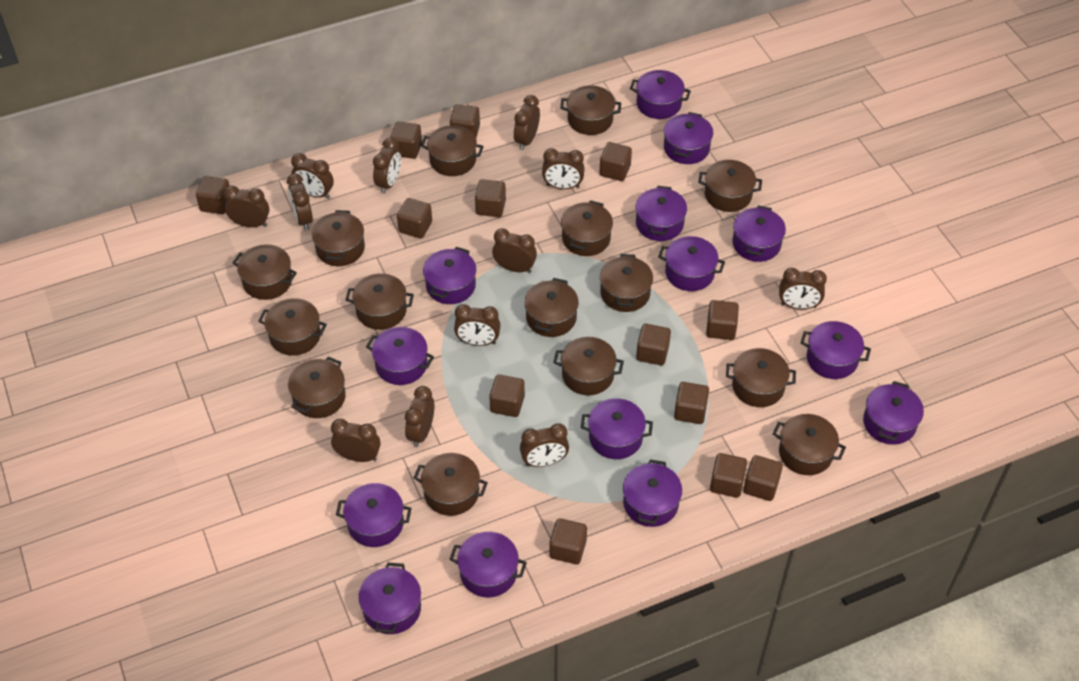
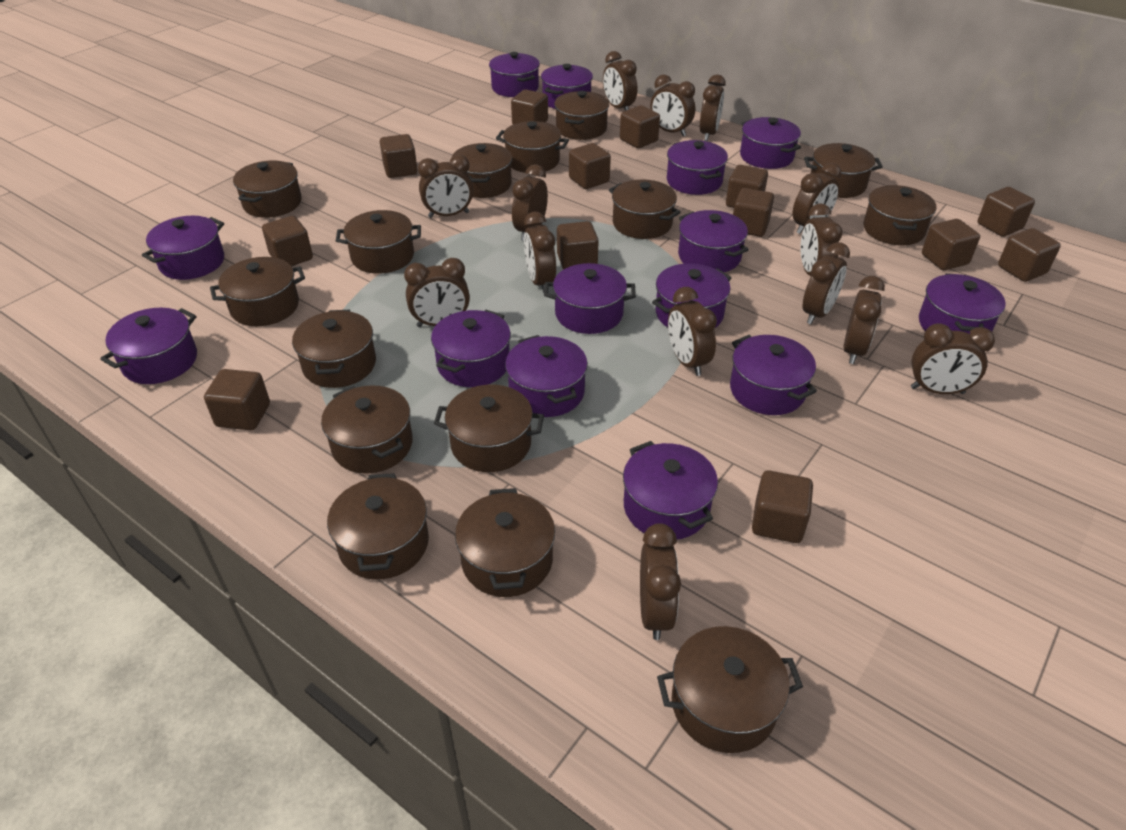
brown clock: [224,186,269,227] [287,173,313,230] [291,153,334,199] [331,419,381,462] [373,137,401,194] [405,386,435,447] [454,304,501,346] [492,228,537,273] [514,95,540,150] [520,423,569,467] [542,148,585,189] [779,268,827,309] = 12 -> [404,258,470,327] [418,155,473,218] [512,165,548,240] [524,212,556,293] [603,51,637,111] [640,523,681,640] [650,74,695,137] [668,287,717,376] [700,75,726,141] [793,163,841,234] [800,204,843,276] [803,242,850,324] [844,276,885,364] [911,323,995,394] = 14

